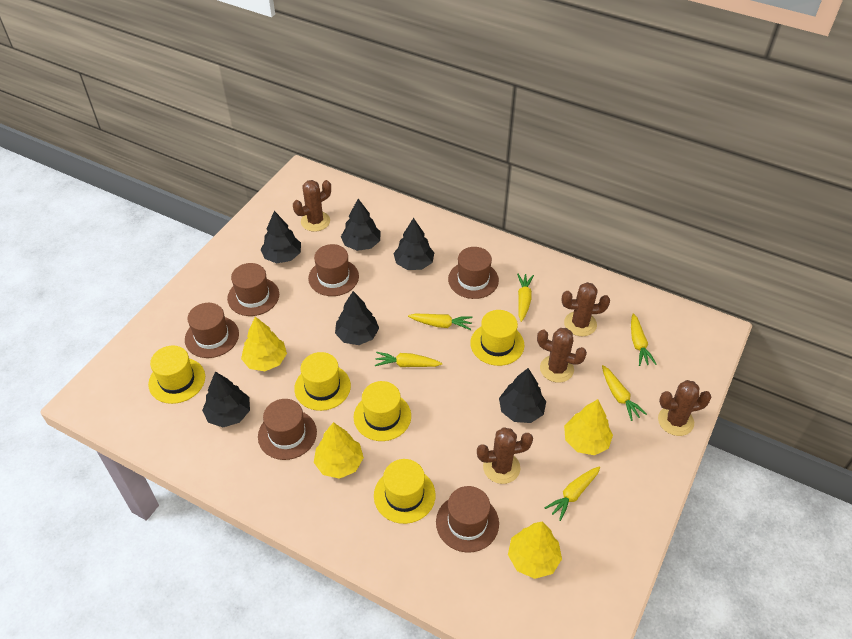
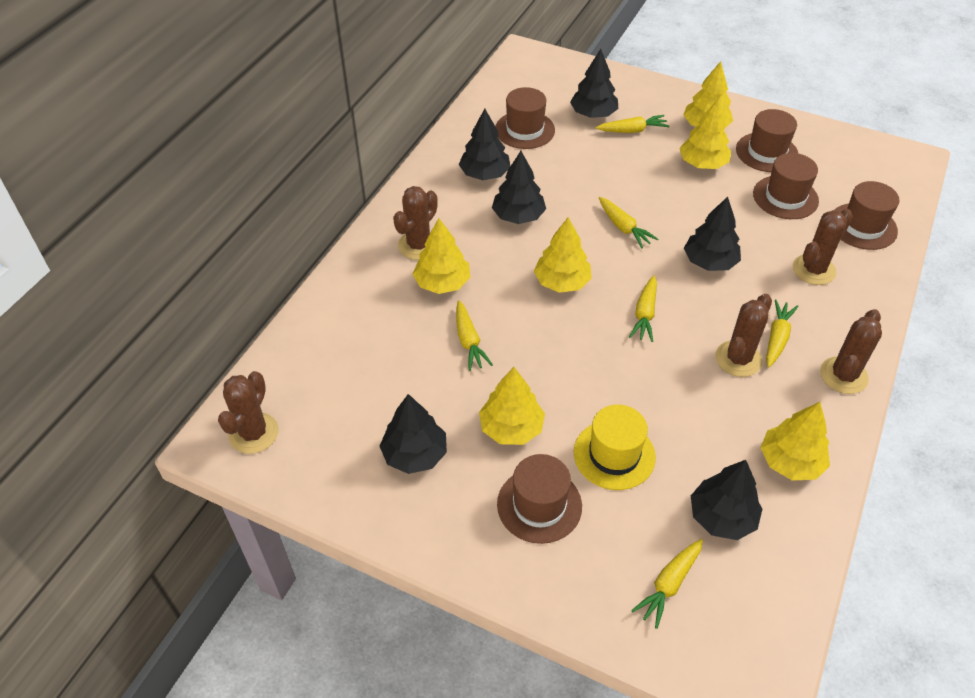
brown hat: [185,303,239,358] [227,263,279,316] [258,399,317,460] [308,244,359,296] [436,486,499,553] [448,247,499,299] = 6 -> [495,87,555,149] [497,454,582,544] [736,109,798,172] [753,153,819,219] [835,181,899,250] = 5
yellow hat: [148,346,205,404] [294,352,351,411] [354,381,411,441] [374,459,436,524] [470,310,524,366] = 5 -> [574,405,656,490] = 1
yellow tree: [241,317,287,371] [314,422,364,479] [508,522,562,579] [564,399,613,455] = 4 -> [413,218,471,294] [479,367,545,445] [534,217,592,293] [679,98,731,169] [683,61,733,128] [760,402,830,480] = 6

